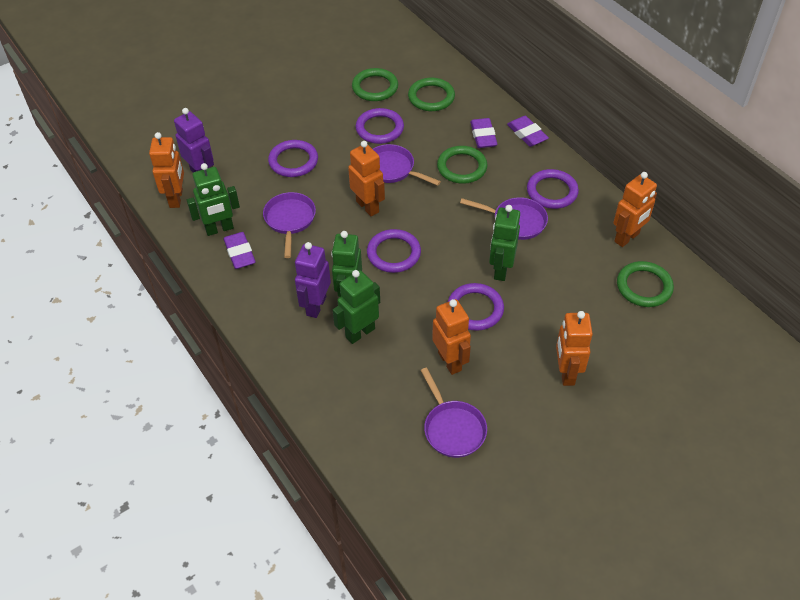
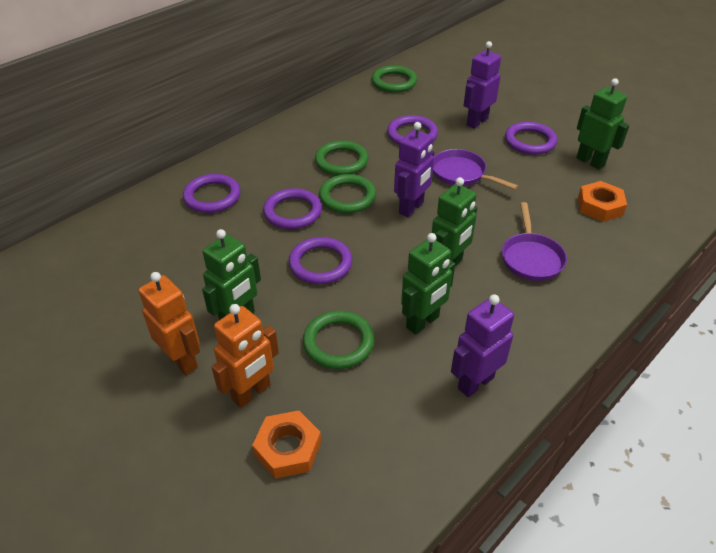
orange nut: none = 0 -> [252,410,321,479] [578,181,627,222] = 2
orange robot: [149,132,184,208] [348,141,385,217] [432,299,471,375] [556,311,593,386] [613,172,657,247] = 5 -> [138,272,200,375] [212,304,279,408] = 2
purple eraser: [223,232,256,269] [470,118,497,148] [507,116,549,147] = 3 -> none = 0
purple pan: [263,192,316,258] [373,144,441,186] [420,368,487,458] [460,197,548,240] = 4 -> [433,149,518,190] [502,202,567,281] = 2
purple robot: [174,108,214,173] [295,242,331,318] = 2 -> [394,122,434,217] [451,295,514,397] [463,41,501,129] = 3

